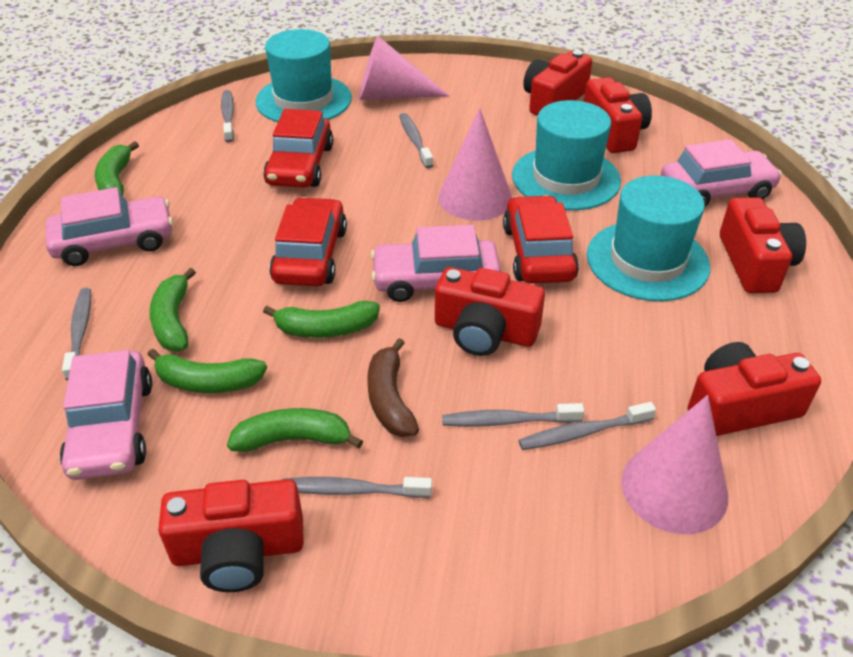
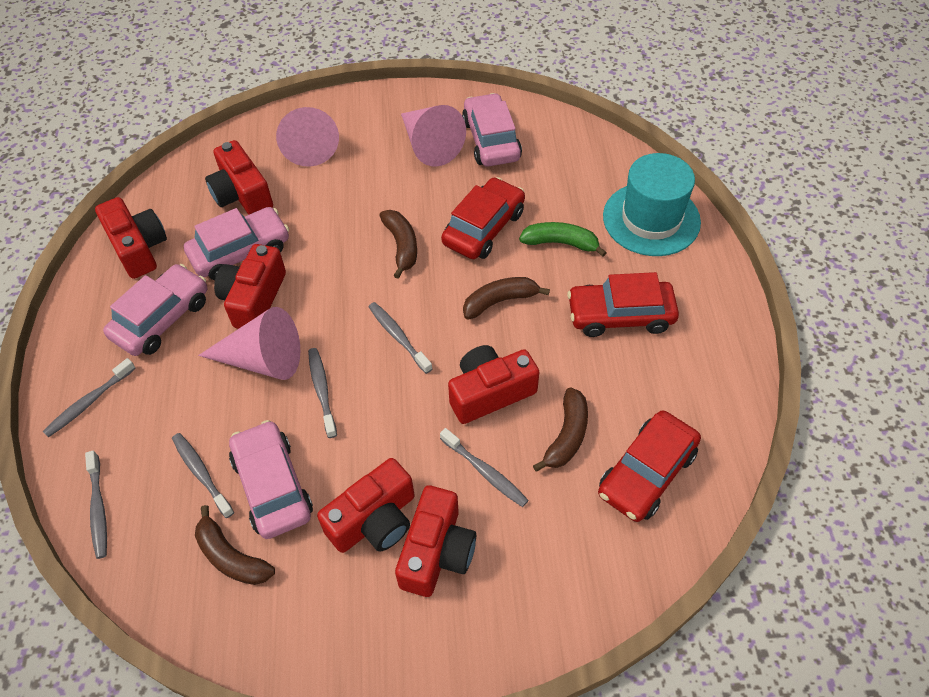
brown banana: [367,338,419,437] = 1 -> [195,505,275,585] [379,210,417,279] [463,277,550,320] [533,388,588,472] = 4
green banana: [95,141,139,196] [148,349,267,393] [149,268,196,351] [227,408,363,452] [263,301,380,338] = 5 -> [519,222,607,257] = 1
turquoise hat: [255,29,352,122] [512,100,621,210] [587,175,710,301] = 3 -> [603,153,701,256] = 1

